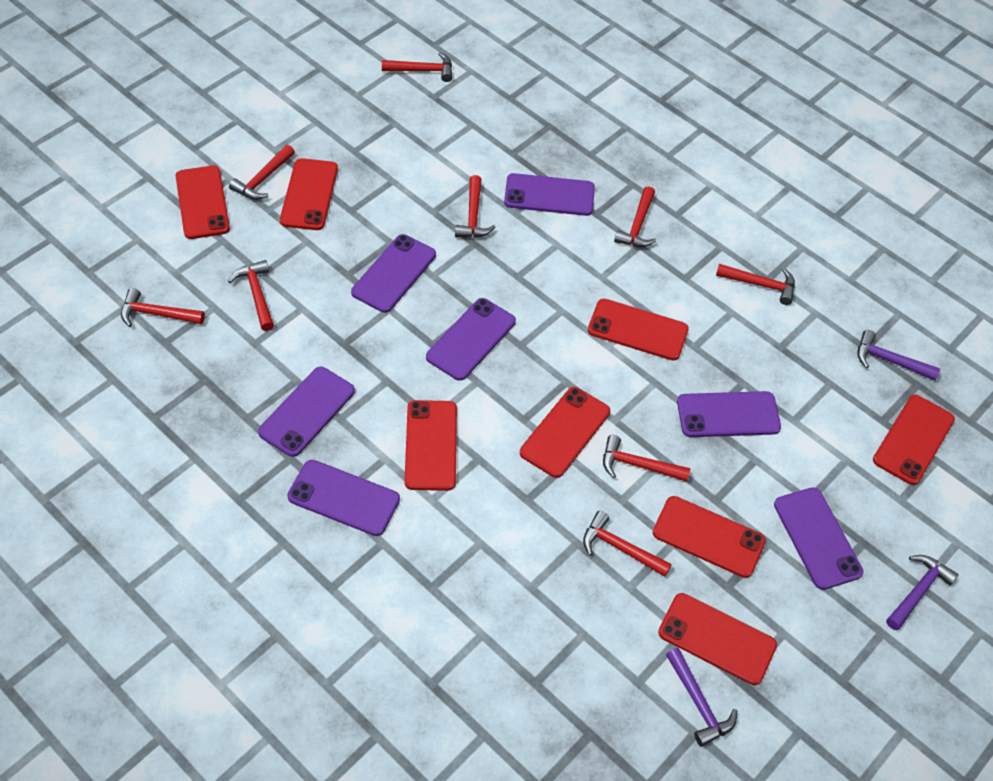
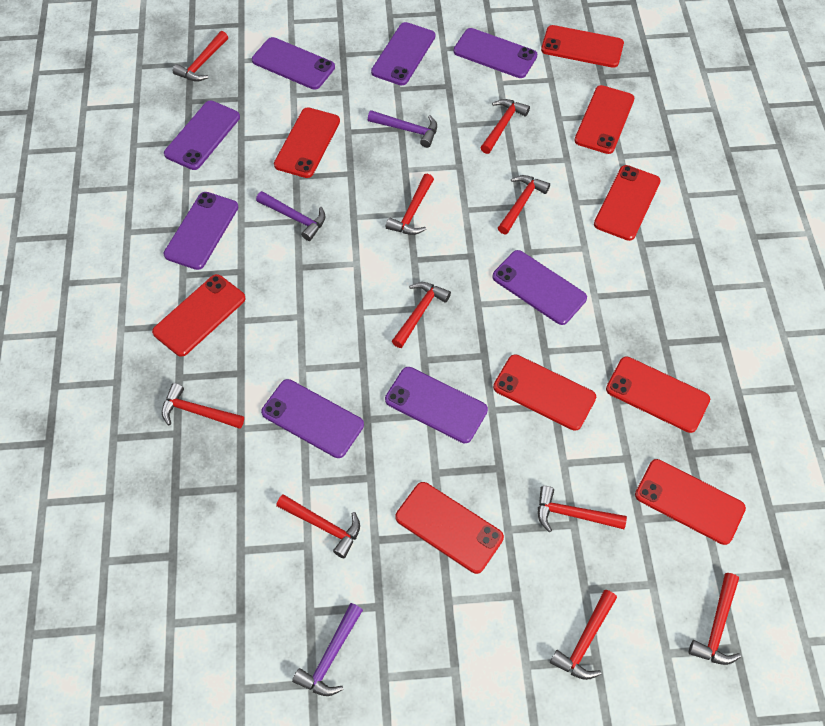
purple phone: [258,367,355,457] [287,460,400,536] [351,234,436,313] [426,298,516,381] [504,173,595,216] [677,391,781,437] [774,487,863,590] = 7 -> [164,101,240,170] [164,192,239,270] [252,37,335,90] [261,379,364,458] [371,22,435,86] [385,367,488,443] [454,28,537,78] [492,250,587,325] = 8
red hammer: [121,288,205,327] [228,260,274,331] [229,145,295,200] [382,52,452,82] [455,175,496,237] [583,511,672,577] [603,435,691,482] [614,186,656,247] [716,264,795,305] = 9 -> [162,383,244,429] [173,31,228,82] [276,494,360,558] [386,174,434,235] [392,282,451,348] [480,99,530,154] [498,175,550,234] [538,486,627,532] [550,590,617,680] [689,573,741,665] = 10
red phone: [176,166,230,239] [280,158,338,230] [405,400,457,491] [520,387,610,478] [588,299,689,361] [653,496,766,578] [658,593,777,685] [873,395,955,485] = 8 -> [152,274,246,357] [274,107,340,178] [395,482,504,574] [493,354,596,431] [541,25,624,68] [574,85,635,154] [594,165,661,241] [606,356,710,433] [635,459,746,545] = 9

